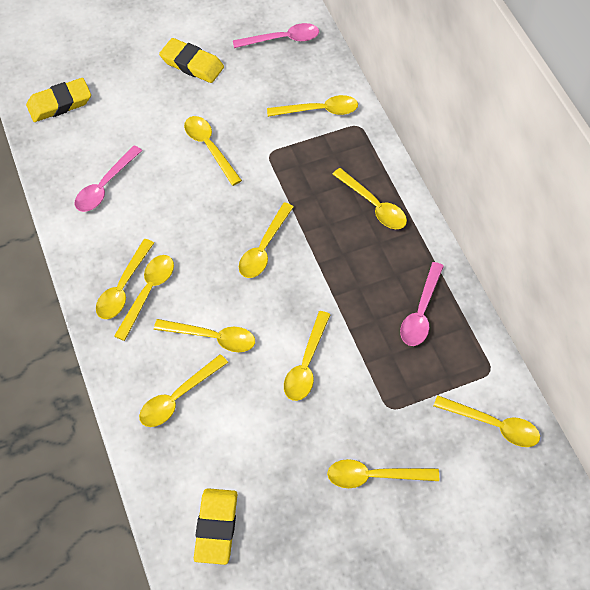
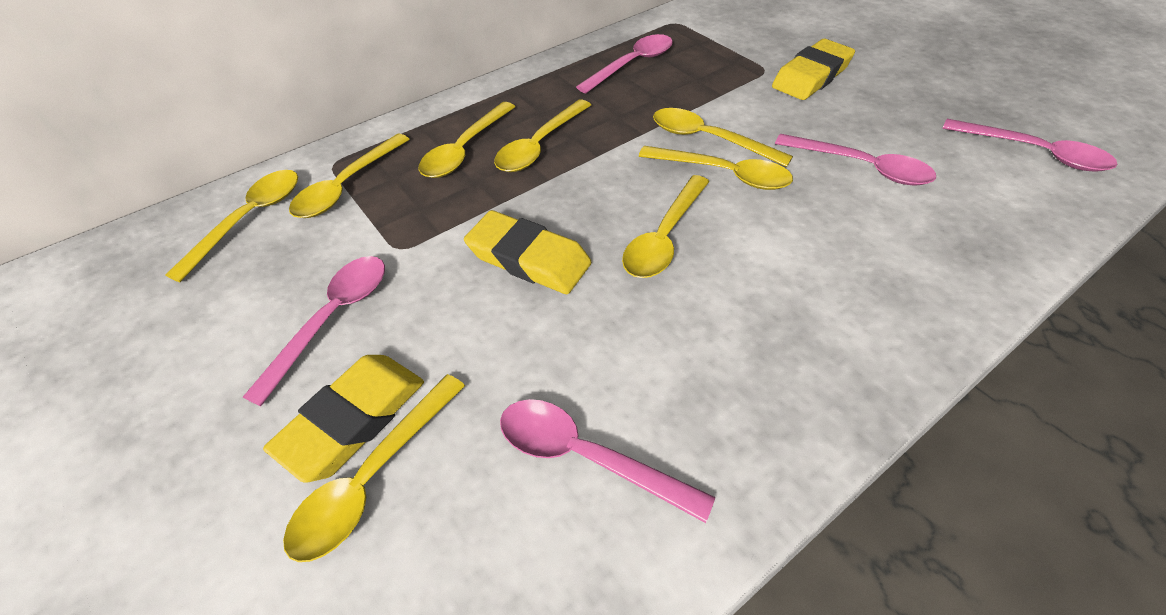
pink spoon: [75,145,142,212] [233,23,319,48] [400,262,444,346] = 3 -> [243,256,385,406] [500,399,715,523] [576,34,673,93] [775,134,936,186] [942,119,1117,171] = 5
yellow spoon: [96,239,154,319] [114,255,174,341] [139,354,228,427] [154,319,255,352] [184,116,242,186] [239,202,294,278] [267,95,358,117] [284,311,331,401] [327,459,439,488] [333,168,407,229] [434,396,540,447] = 11 -> [165,170,298,282] [283,374,465,562] [289,134,410,218] [419,102,515,178] [494,99,591,172] [622,175,709,278] [639,146,793,190] [653,108,793,167] = 8

